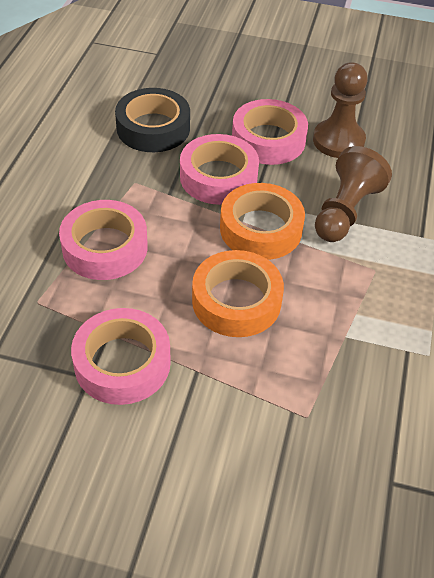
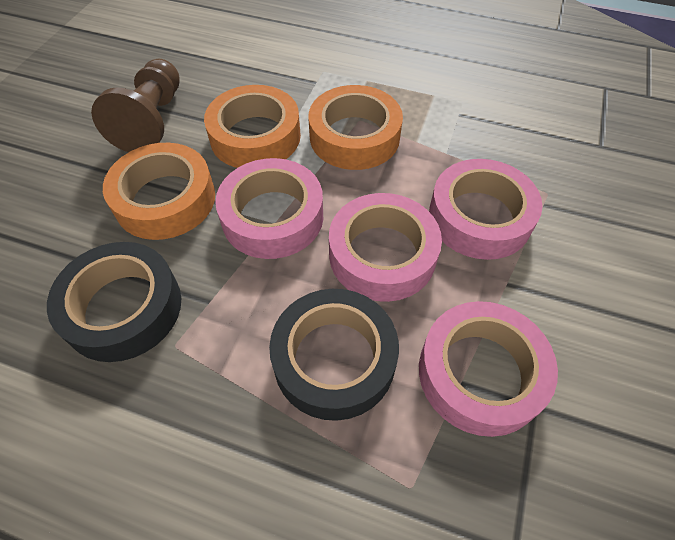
black tape: [115,88,190,152] = 1 -> [47,242,181,362] [269,289,399,421] = 2
brown pawn: [313,62,368,158] [315,146,392,242] = 2 -> [91,59,180,152] = 1
orange tape: [192,250,284,337] [220,183,305,260] = 2 -> [103,143,215,240] [204,85,301,168] [308,85,403,170] = 3

